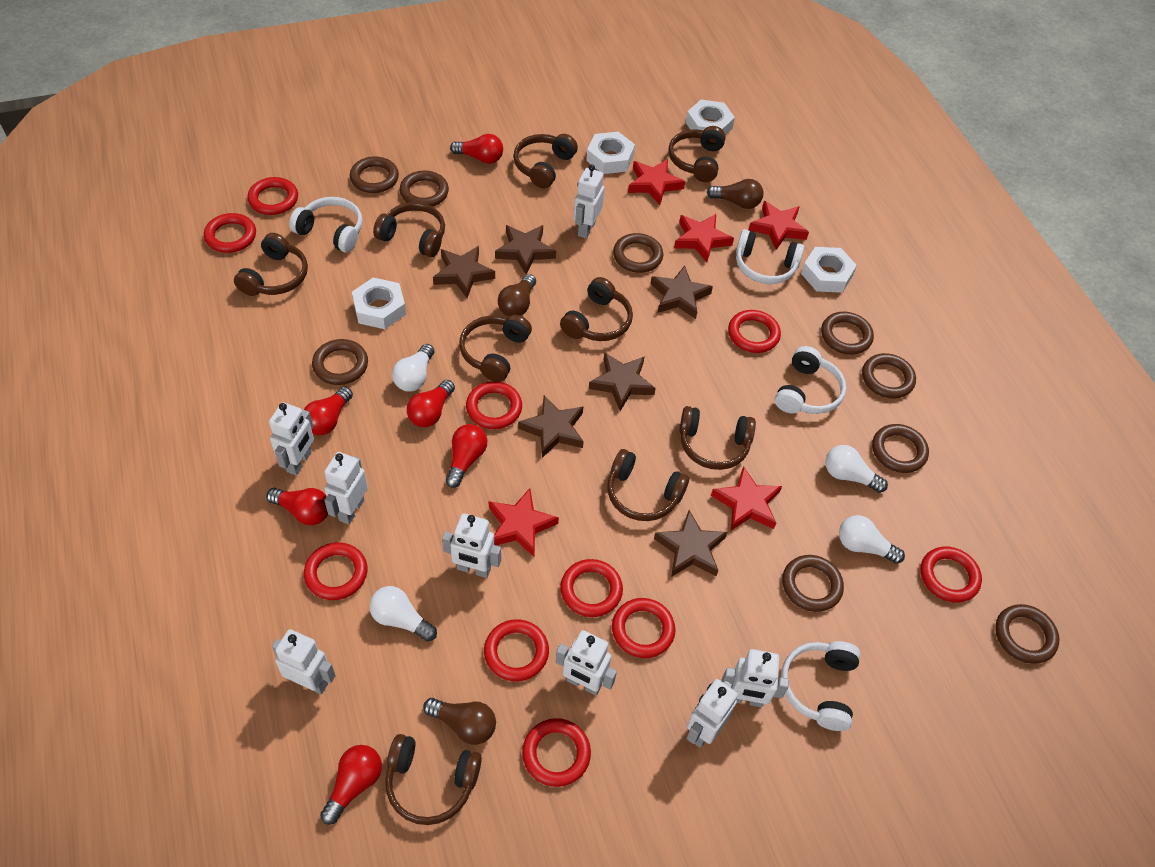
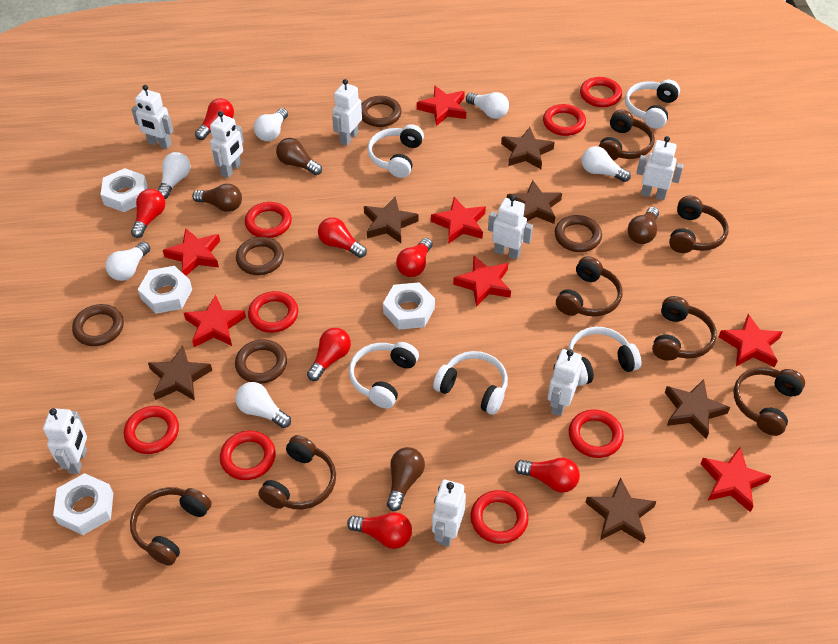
brown headphones: [234,233,308,296] [373,202,445,257] [385,734,482,825] [459,315,532,382] [513,134,578,188] [560,277,633,341] [607,449,689,521] [668,126,726,182] [679,406,756,470] = 9 -> [130,487,212,566] [258,435,336,509] [556,256,622,317] [598,110,655,161] [652,296,717,361] [669,196,729,253] [733,367,805,436] = 7
brown light bulb: [423,698,496,745] [498,274,536,317] [707,179,763,209] = 3 -> [192,183,242,212] [276,138,322,175] [387,447,425,511] [628,207,659,244] = 4
brown ring: [312,339,368,385] [350,156,399,193] [399,171,449,206] [613,233,663,273] [782,555,844,612] [821,312,874,355] [862,353,916,399] [872,424,929,473] [995,604,1059,664] = 9 -> [72,304,124,346] [235,339,287,384] [236,237,284,275] [361,96,402,127] [555,215,602,252] = 5
red light bulb: [267,488,328,525] [304,387,353,435] [320,745,382,825] [407,380,455,427] [446,424,487,488] [450,134,503,164] = 6 -> [131,189,165,238] [195,98,234,140] [307,328,351,381] [318,217,367,258] [347,512,412,549] [396,238,433,277] [515,458,580,493] = 7
red ring: [204,213,256,253] [248,177,298,215] [304,542,367,600] [466,381,522,429] [484,619,549,681] [522,718,591,787] [560,559,623,617] [612,598,676,658] [728,310,781,353] [921,546,982,603] = 10 -> [124,406,179,454] [220,430,276,480] [245,202,292,238] [248,291,298,333] [471,490,529,544] [543,104,586,136] [569,409,624,458] [580,77,622,107] = 8
red star: [489,488,559,557] [628,159,685,205] [674,214,734,262] [711,466,782,530] [748,201,809,250] = 5 -> [163,228,220,276] [184,295,246,347] [417,85,466,126] [431,197,486,244] [453,255,511,307] [701,447,771,512] [719,314,782,367] = 7
white headphones: [289,197,363,253] [736,229,804,284] [775,346,846,414] [781,641,860,731] = 4 -> [349,342,419,409] [367,124,424,178] [433,351,508,415] [568,327,641,386] [625,80,680,129] = 5
white light bulb: [369,586,437,642] [392,344,434,392] [825,445,888,493] [839,515,905,564] = 4 -> [105,241,150,281] [158,152,191,199] [236,382,291,428] [254,108,288,141] [466,92,509,119] [582,146,631,182] = 6

